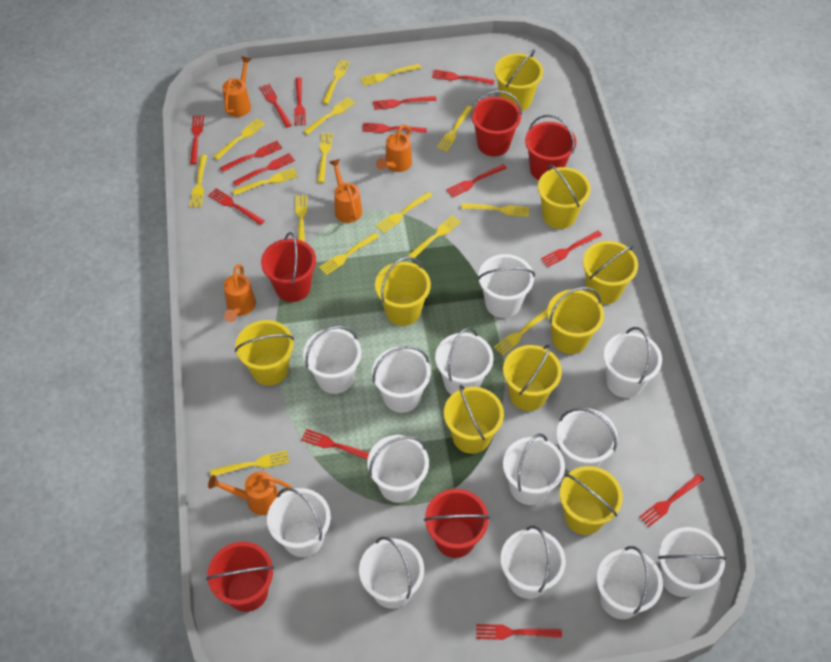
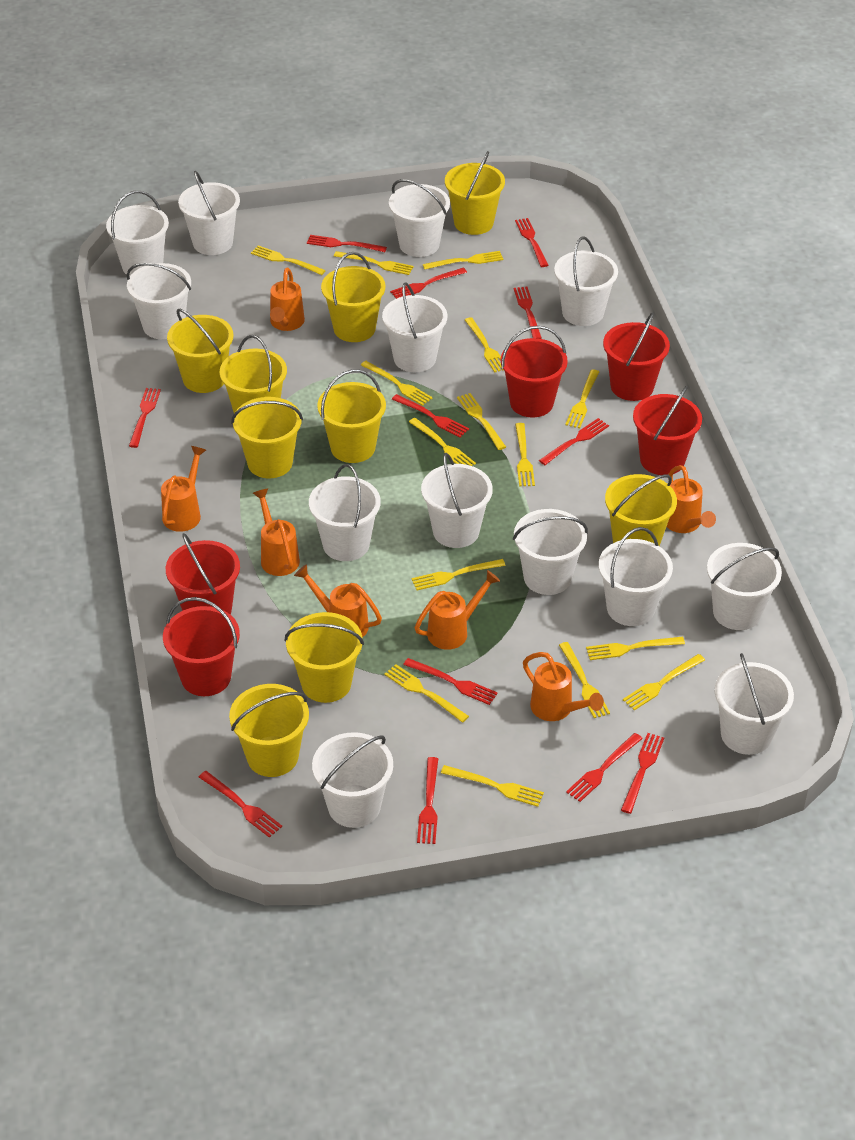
orange watering can: [208,471,293,515] [222,56,251,117] [224,264,256,322] [329,159,362,223] [376,124,412,172] = 5 -> [161,446,206,532] [253,488,300,576] [270,268,305,331] [294,564,382,637] [415,570,500,650] [523,652,604,721] [667,465,716,533] = 7
red fork: [190,115,204,164] [208,188,265,225] [220,141,282,172] [233,153,295,186] [259,84,292,128] [294,77,306,125] [301,429,369,460] [362,123,427,133] [373,96,436,110] [432,70,494,85] [446,164,507,197] [476,624,562,640] [541,231,602,267] [639,474,704,527] = 14 -> [129,388,161,448] [199,771,282,838] [307,235,387,252] [390,268,467,299] [392,394,469,437] [403,658,498,705] [417,757,438,844] [514,287,542,339] [515,218,548,267] [539,418,609,465] [566,733,643,802] [621,733,664,814] = 12

